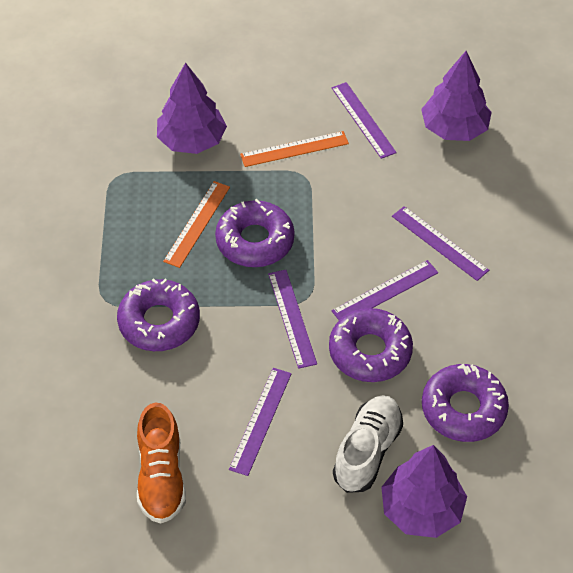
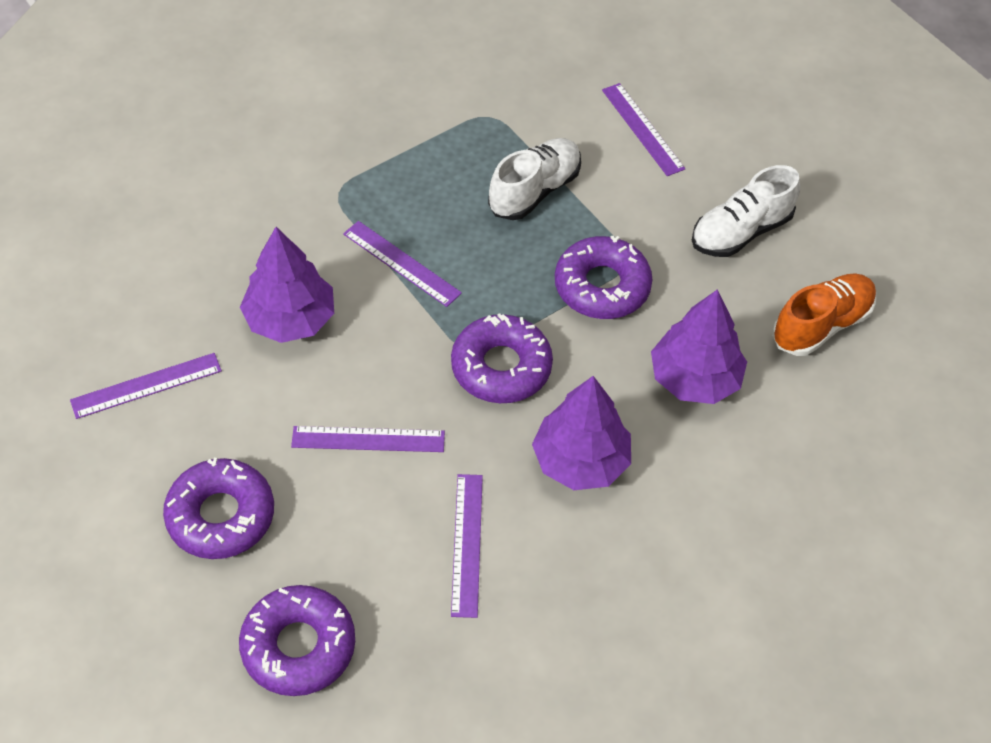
orange ruler: [163,181,230,268] [240,131,349,167] = 2 -> none = 0
white shoe: [333,395,403,493] = 1 -> [488,138,581,220] [692,165,800,257] = 2

